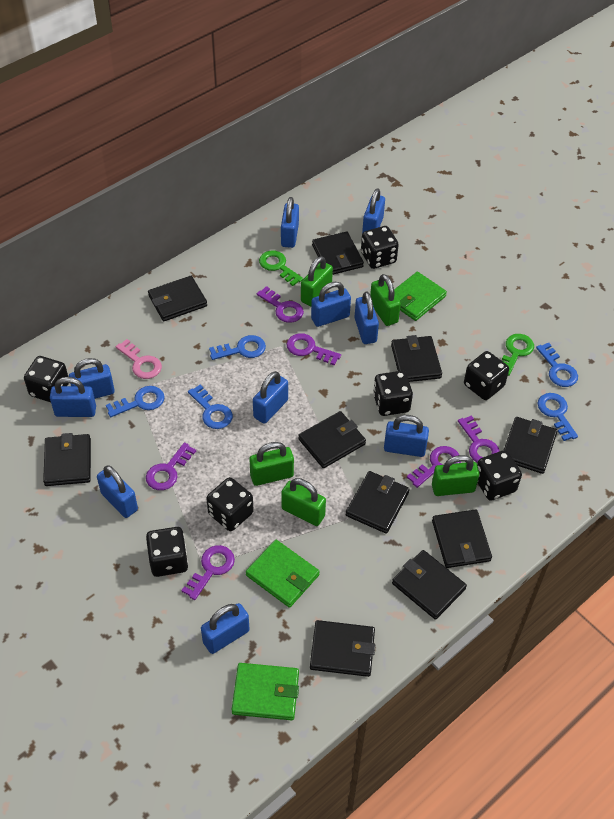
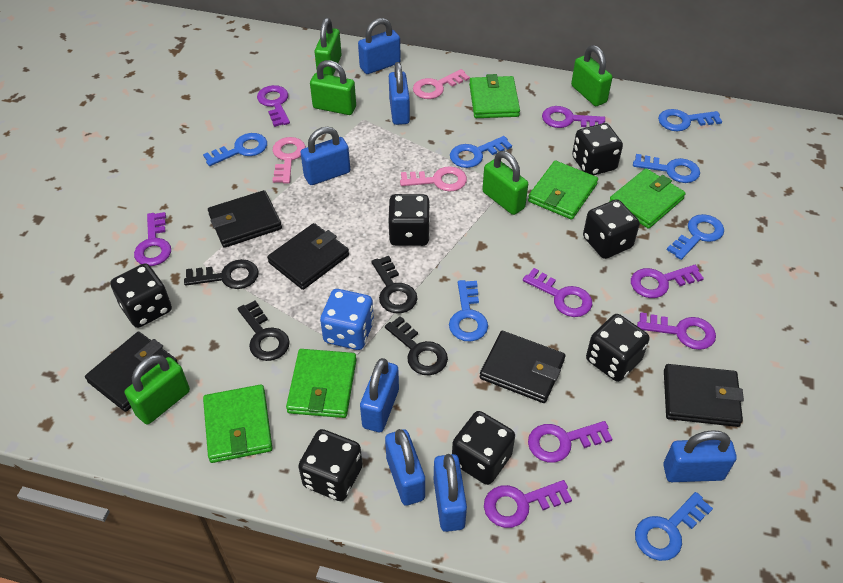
black key: none = 0 -> [184,259,259,289] [238,301,290,361] [371,256,417,314] [385,316,448,375] = 4
black wallet: [43,433,91,486] [148,276,207,321] [298,411,366,468] [310,620,375,677] [312,232,364,275] [346,471,410,534] [391,335,442,382] [392,550,467,620] [432,509,492,568] [504,417,557,474] = 10 -> [85,332,178,412] [208,190,282,248] [267,223,349,290] [480,331,565,403] [664,364,744,427] = 5
blue dice: none = 0 -> [320,289,374,350] = 1
blue key: [106,386,165,417] [188,384,233,429] [209,335,266,360] [536,343,578,387] [537,393,578,441] = 5 -> [203,133,267,166] [449,280,488,342] [450,136,512,168] [633,154,700,183] [635,492,713,561] [658,109,722,131] [667,214,724,260] = 7
blue padlock: [50,377,96,417] [69,358,115,399] [97,465,138,518] [201,603,249,654] [253,371,288,424] [281,197,299,248] [311,282,351,327] [354,292,379,344] [362,188,385,234] [384,415,429,457] = 10 -> [300,127,350,185] [358,18,401,74] [360,358,399,432] [385,429,425,506] [389,62,410,125] [434,454,467,532] [663,430,737,482] = 7
green key: [259,250,303,286] [501,334,534,376] = 2 -> none = 0
green wallet: [232,663,299,720] [246,540,320,608] [394,272,447,321] = 3 -> [203,384,272,463] [286,349,356,418] [469,74,520,118] [528,160,598,220] [609,168,686,229] = 5
pink key: [116,339,162,379] = 1 -> [272,137,306,184] [400,166,467,192] [413,69,470,99] = 3
purple key: [146,442,196,490] [181,545,235,600] [257,286,304,323] [287,333,341,366] [407,446,461,488] [458,415,500,463] = 6 -> [134,212,171,266] [257,85,290,127] [484,480,572,528] [523,268,592,317] [528,421,612,463] [542,106,605,128] [631,265,704,298] [637,312,716,350] = 8

